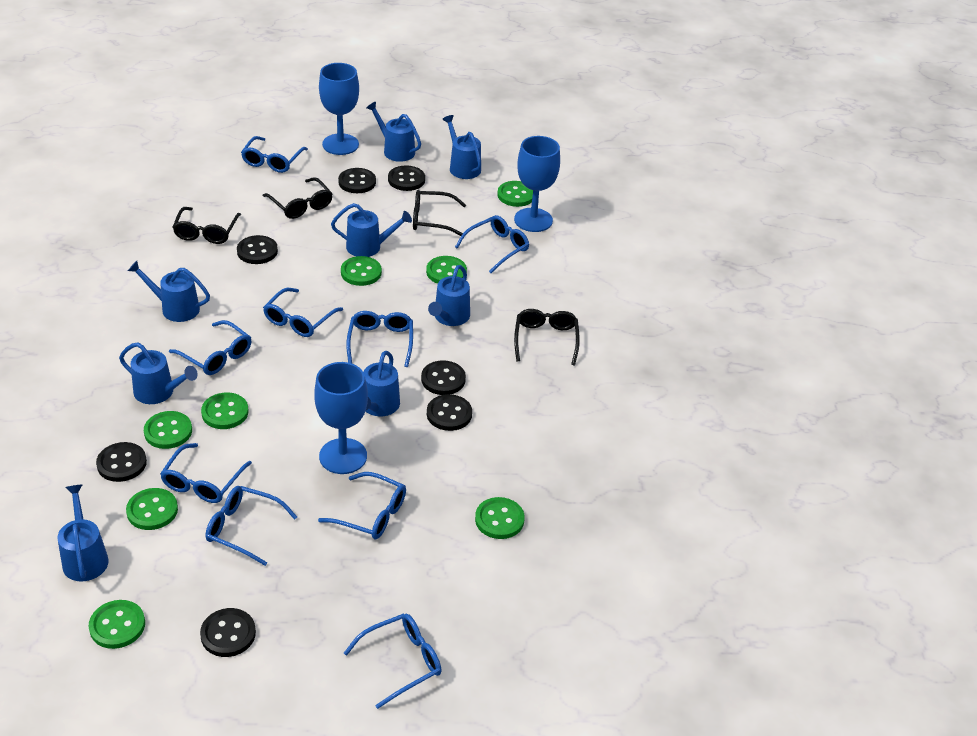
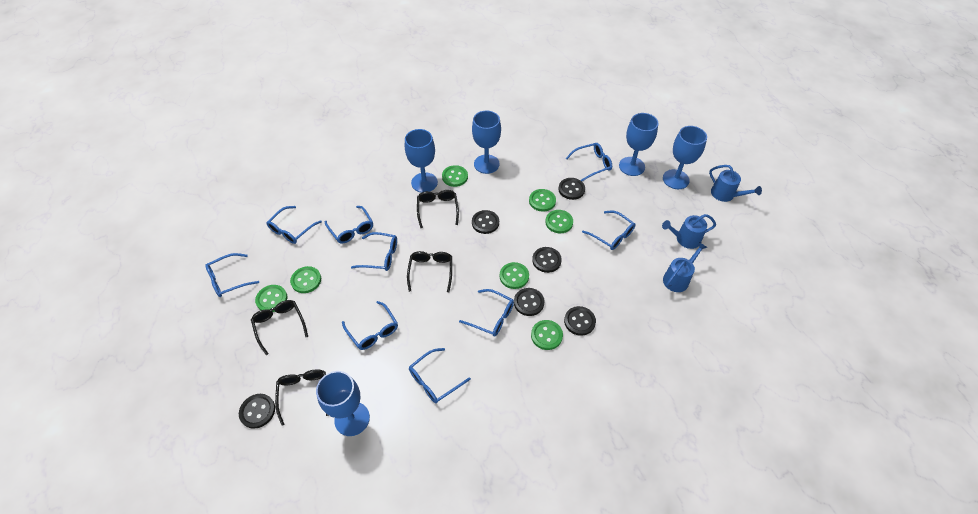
black button: [96,442,147,482] [200,608,256,657] [237,235,278,264] [338,168,376,193] [388,165,425,191] [421,360,466,395] [427,394,472,431] = 7 -> [239,394,275,429] [472,210,499,234] [514,288,545,316] [532,247,562,273] [558,178,585,200] [564,306,596,336] = 6
blue goblet: [314,362,368,474] [319,63,359,155] [514,136,560,232] = 3 -> [316,371,370,436] [405,129,438,193] [472,111,501,174] [619,113,659,176] [663,126,707,189] = 5
blue watering can: [57,484,109,582] [119,342,198,404] [128,261,210,322] [331,203,412,257] [364,351,400,416] [366,102,421,162] [428,265,470,326] [442,115,481,179] = 8 -> [662,214,716,249] [663,242,708,292] [709,165,762,202] = 3
green button: [89,600,145,649] [126,488,178,530] [144,411,192,449] [201,392,249,429] [341,256,382,286] [426,256,467,284] [475,497,525,539] [497,181,533,207] = 8 -> [255,285,287,312] [290,266,321,293] [442,165,468,187] [500,262,529,289] [529,189,556,212] [531,320,563,350] [545,210,573,233] = 7

